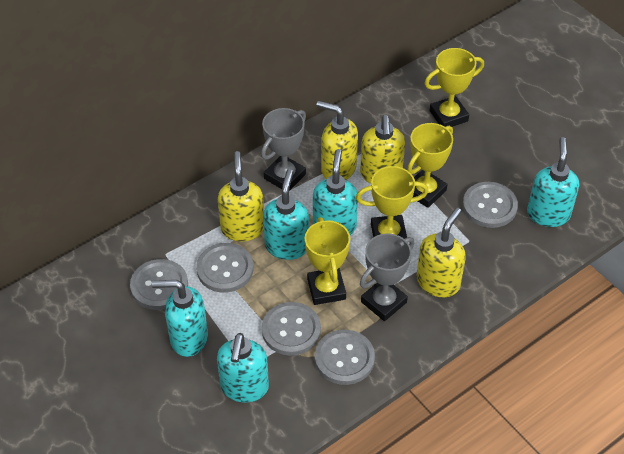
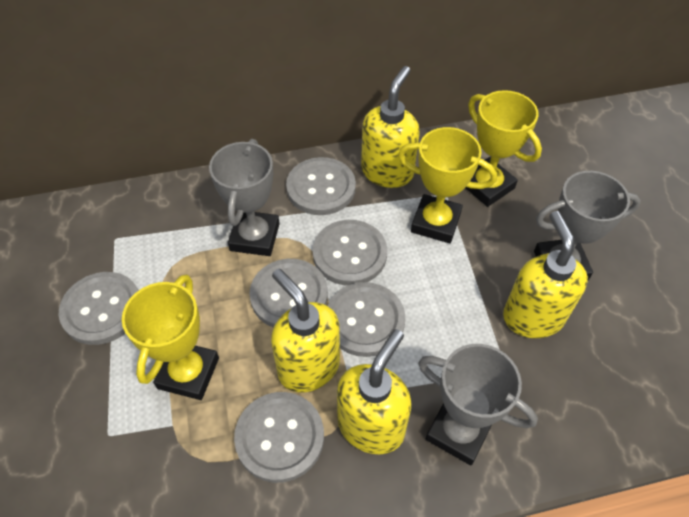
grey button: [130,259,188,310] [196,243,254,293] [262,302,321,356] [315,330,375,385] [463,182,518,228] = 5 -> [59,272,139,345] [234,392,324,483] [249,259,328,328] [286,157,356,215] [313,220,387,286] [328,282,405,357] = 6
grey trophy: [261,108,306,191] [360,233,414,321] = 2 -> [209,139,280,256] [418,344,538,465] [534,171,641,280] = 3
turquoise soap dispenser: [152,280,208,357] [217,333,269,403] [263,169,309,260] [313,149,358,235] [527,137,579,227] = 5 -> none = 0
yellow trophy: [305,217,350,305] [356,166,429,239] [407,123,453,208] [424,48,484,127] = 4 -> [122,275,219,400] [398,127,497,243] [465,90,542,207] = 3

